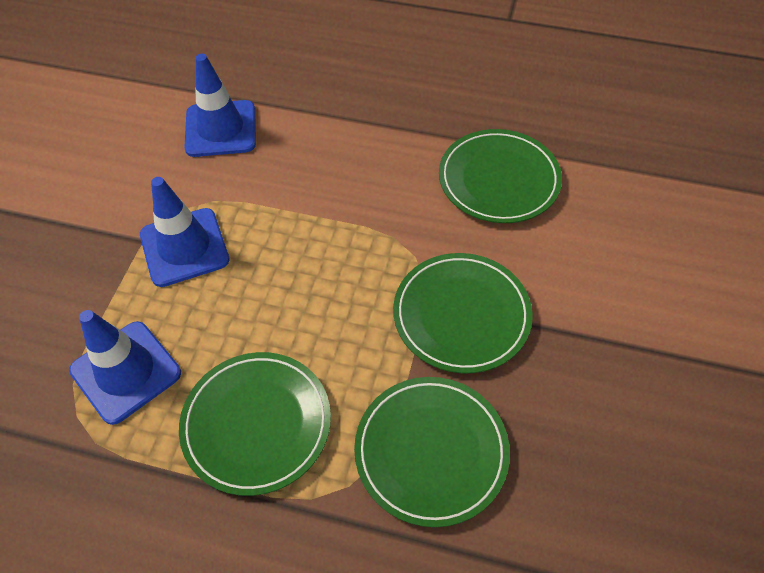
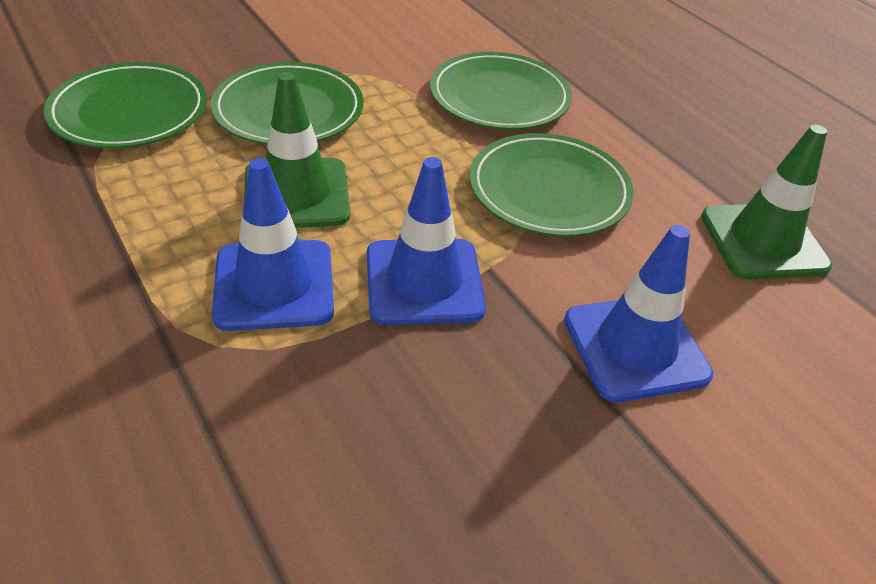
green traffic cone: none = 0 -> [244,72,350,228] [701,125,832,280] = 2

